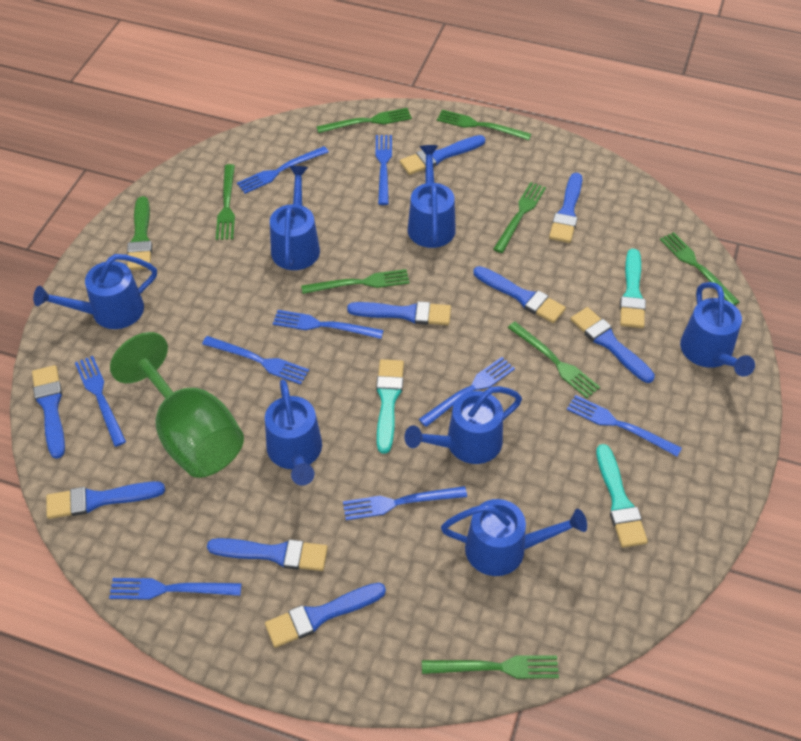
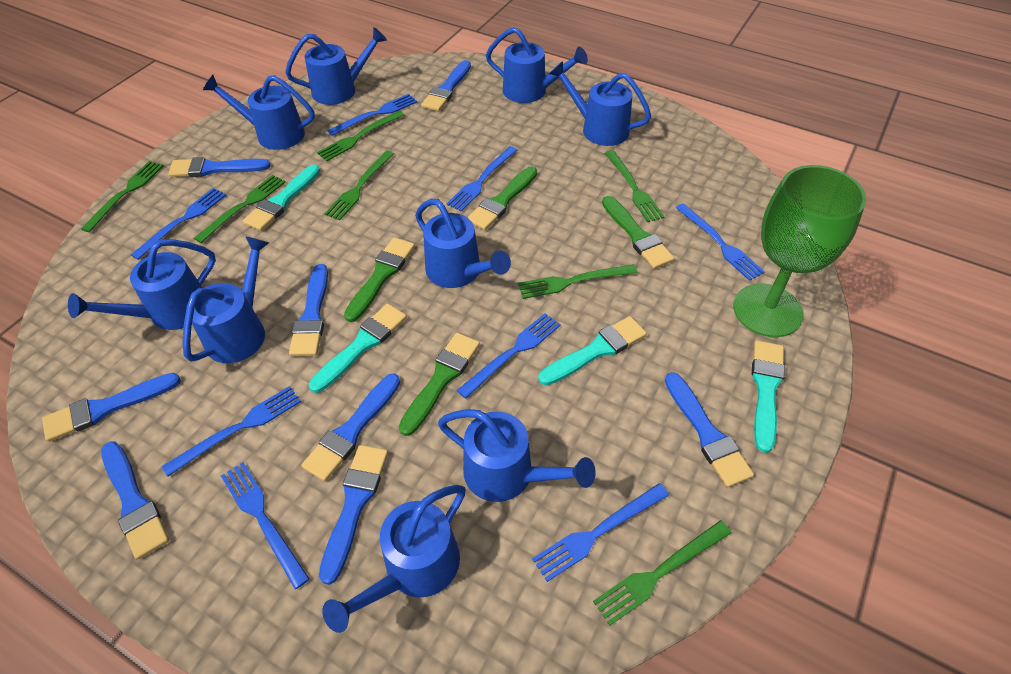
blue brush: [32,365,65,459] [46,481,165,519] [207,538,328,571] [265,583,386,648] [347,301,451,325] [400,135,485,175] [473,266,566,323] [549,173,583,243] [571,307,655,383] = 9 -> [42,373,181,442] [101,441,169,560] [168,157,271,177] [289,264,328,356] [301,374,400,481] [319,445,388,585] [421,60,471,111] [665,372,754,487] = 8
blue fork: [75,356,126,447] [109,578,242,600] [202,336,309,385] [237,146,329,194] [273,310,384,339] [343,486,467,520] [375,135,392,205] [419,357,515,427] [567,395,682,457] = 9 -> [131,188,226,260] [162,386,301,477] [221,462,310,589] [327,94,417,136] [447,146,517,212] [457,313,561,399] [532,483,669,582] [676,203,765,281] = 8
blue watering can: [33,254,157,329] [265,379,322,486] [270,166,320,270] [404,386,522,464] [408,145,456,248] [441,499,587,576] [680,282,755,377] = 7 -> [68,239,216,330] [182,237,269,363] [203,75,315,150] [285,27,387,105] [322,485,466,633] [415,199,511,288] [438,409,596,502] [486,27,588,103] [549,61,651,146] = 9
green brush: [127,196,152,270] = 1 -> [344,237,415,322] [399,333,480,436] [467,166,537,230] [602,196,675,269] = 4
green fork: [216,164,235,240] [301,269,410,294] [316,108,412,133] [422,655,559,679] [437,110,531,140] [493,182,546,253] [508,322,600,398] [660,232,739,305] = 8 -> [81,161,164,232] [194,175,286,243] [317,111,404,161] [324,151,394,220] [518,264,638,299] [593,520,732,626] [605,150,665,222] = 7
turquoise brush: [376,359,404,454] [596,444,648,548] [620,249,646,328] = 3 -> [243,164,320,231] [309,304,407,393] [538,316,647,385] [752,341,785,453] = 4

